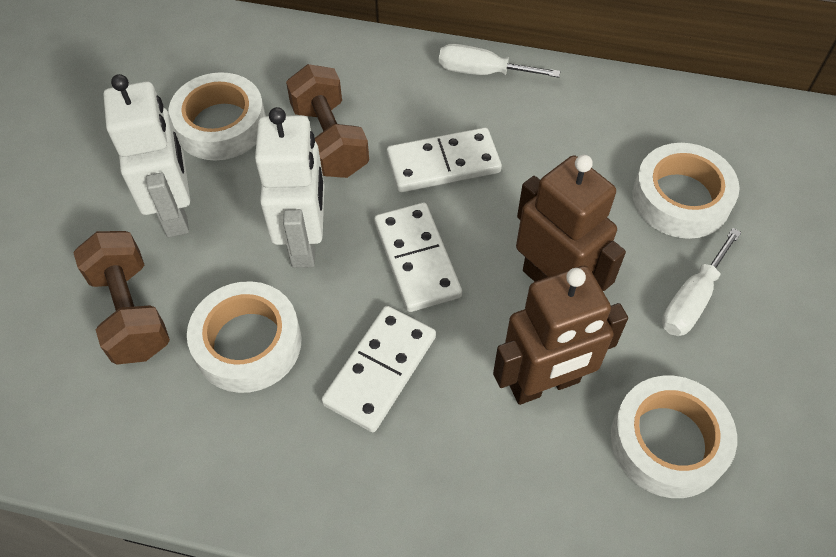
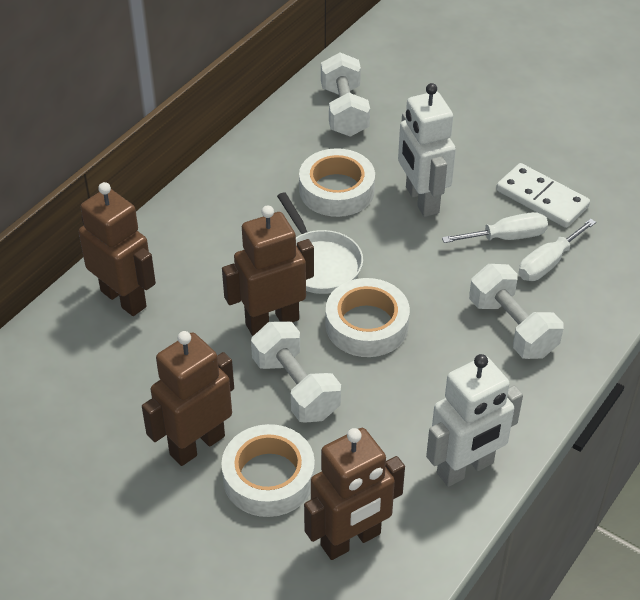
brown dumbbell: [73,231,170,365] [286,64,369,178] = 2 -> none = 0
brown robot: [493,266,628,405] [516,155,626,291] = 2 -> [79,182,156,316] [142,331,234,466] [222,205,314,336] [304,428,405,560] = 4
white domino: [322,306,436,432] [374,203,462,312] [387,128,502,192] = 3 -> [496,163,590,228] = 1
white dumbbell: none = 0 -> [251,321,341,423] [321,52,370,137] [469,264,564,359] = 3
white pan: none = 0 -> [277,192,363,294] = 1
white tape: [168,72,266,160] [187,281,302,393] [611,376,737,498] [633,143,740,239] = 4 -> [221,424,315,517] [299,148,375,217] [326,278,410,357] = 3

